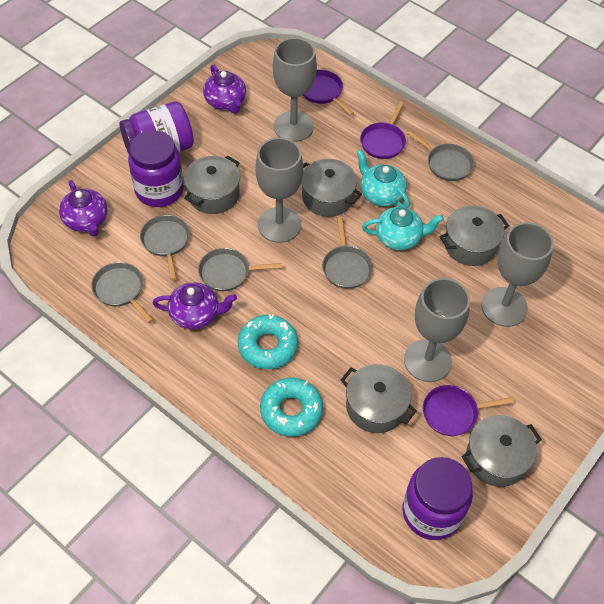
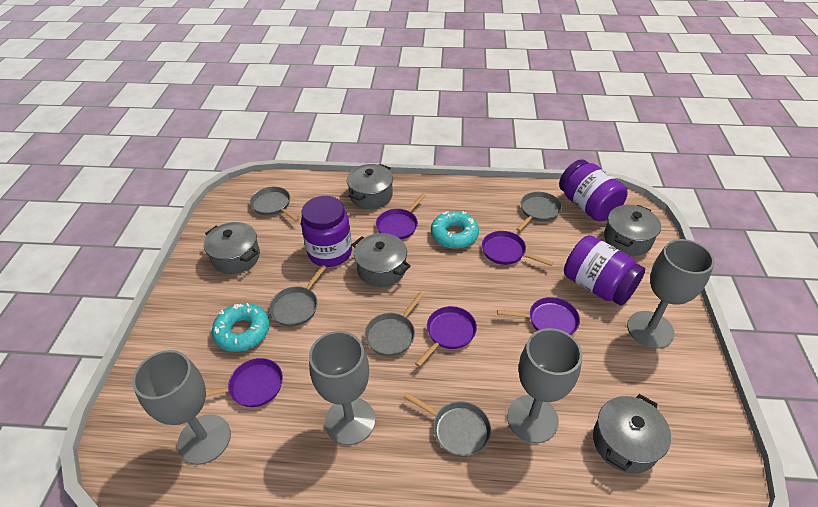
purple pan: [303,70,354,116] [360,101,406,159] [423,385,514,436] = 3 -> [206,358,283,407] [376,193,426,240] [415,306,477,367] [482,231,553,266] [497,297,580,335] = 5
purple teapot: [59,180,107,236] [153,282,237,330] [203,64,246,113] = 3 -> none = 0
turquoise teapot: [357,150,410,208] [362,207,444,250] = 2 -> none = 0

